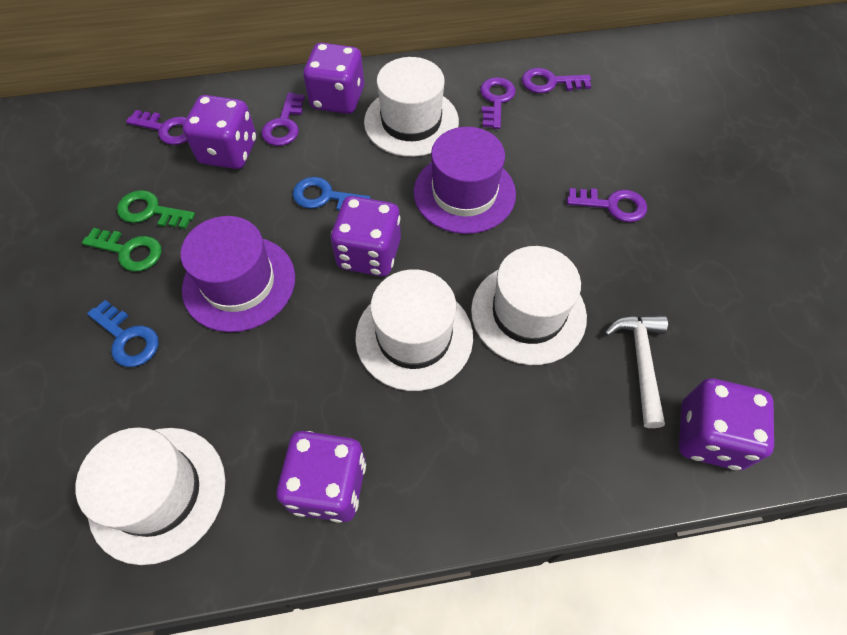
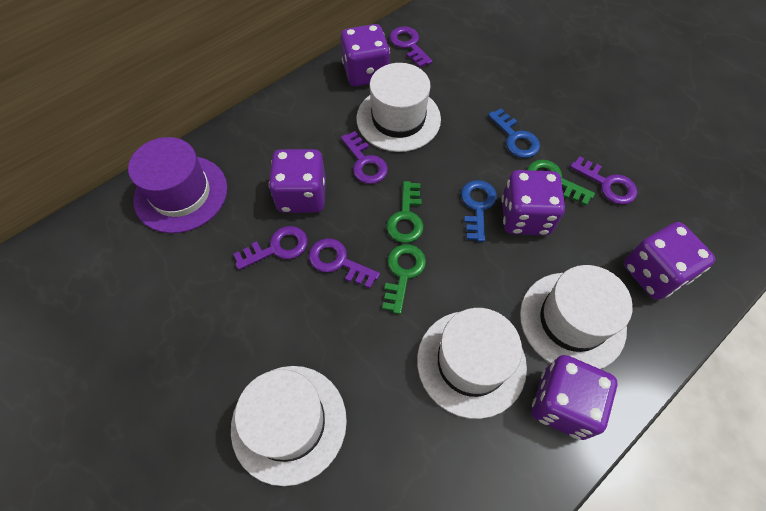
green key: [82,228,162,272] [117,190,195,229] = 2 -> [382,244,426,314] [387,181,423,243] [527,160,595,206] = 3
purple hat: [180,216,295,332] [414,127,516,234] = 2 -> [128,137,227,233] = 1
white hammer: [605,315,668,428] = 1 -> none = 0

